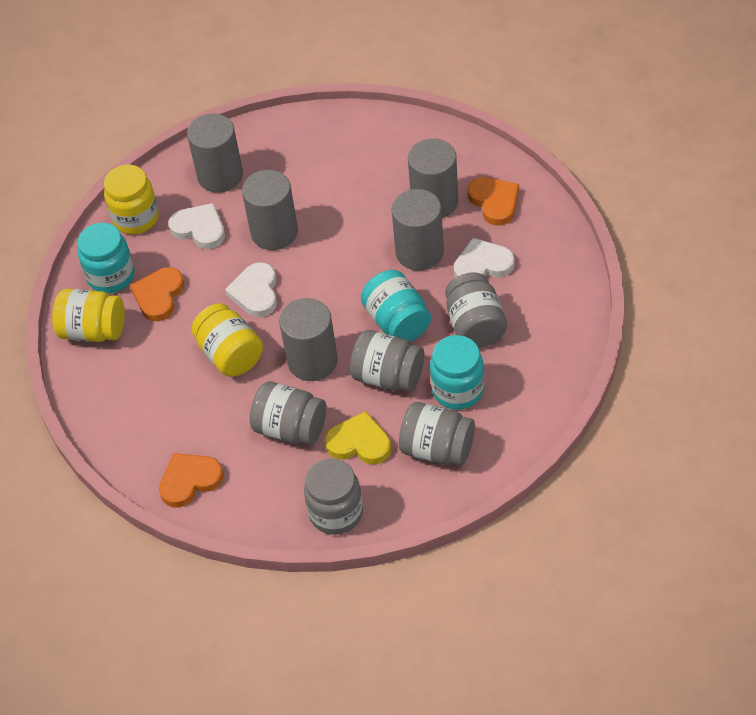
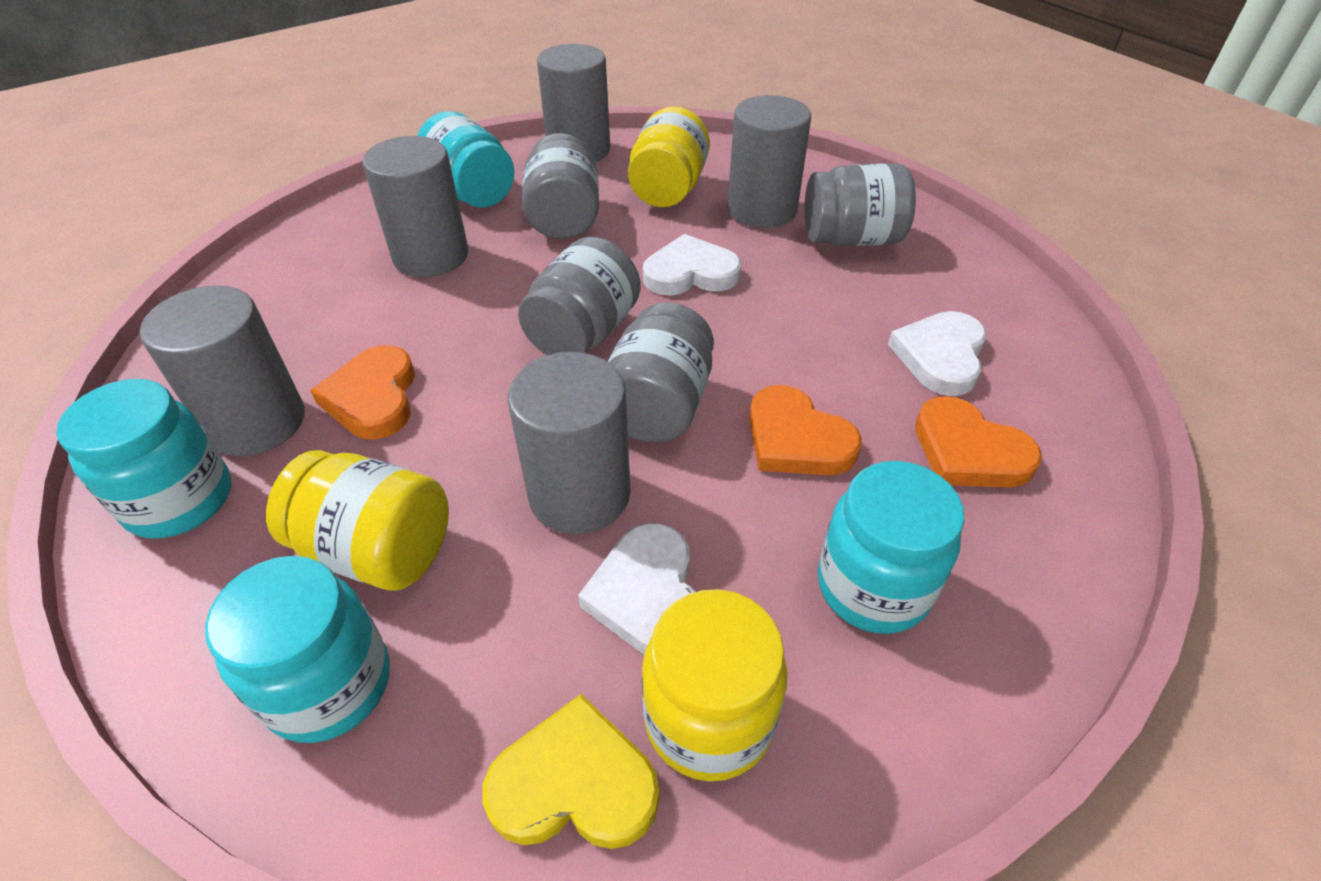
grey jar: [250,382,326,445] [304,458,363,535] [350,330,424,392] [399,402,475,465] [445,272,507,348] = 5 -> [518,236,641,355] [522,133,599,239] [608,302,714,443] [804,163,916,247] = 4
turquoise jar: [77,223,135,293] [361,270,431,342] [430,335,484,410] = 3 -> [56,379,231,539] [205,556,390,743] [417,111,514,208] [818,461,965,634] = 4

